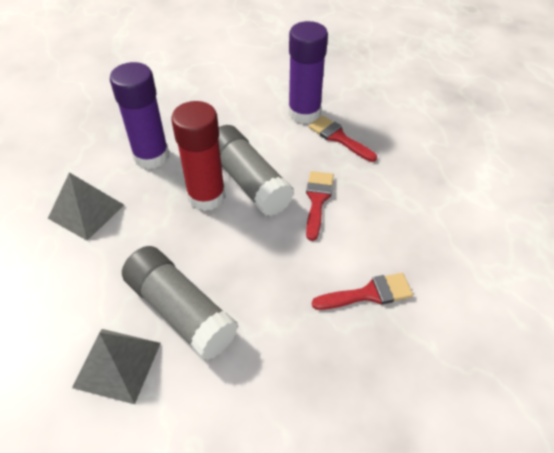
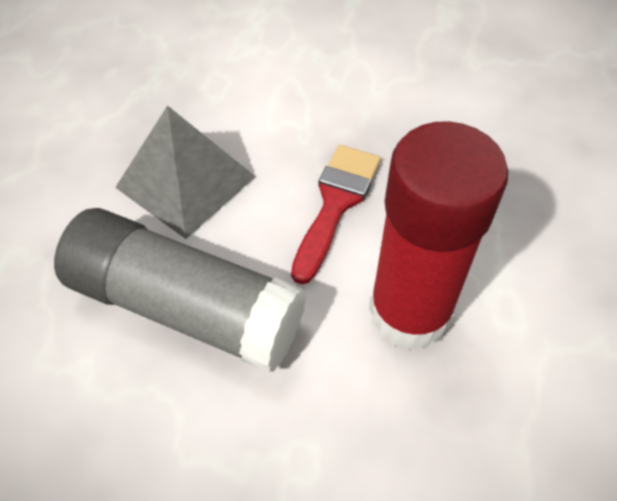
grey glue stick: [122,246,238,360] [218,125,294,216] = 2 -> [54,208,306,373] = 1
grey pyramid: [48,172,124,240] [72,329,161,404] = 2 -> [115,105,256,239] = 1
purple glue stick: [110,62,169,169] [288,21,328,124] = 2 -> none = 0
red brush: [306,171,334,241] [309,116,377,162] [312,273,413,310] = 3 -> [291,145,381,285] = 1

